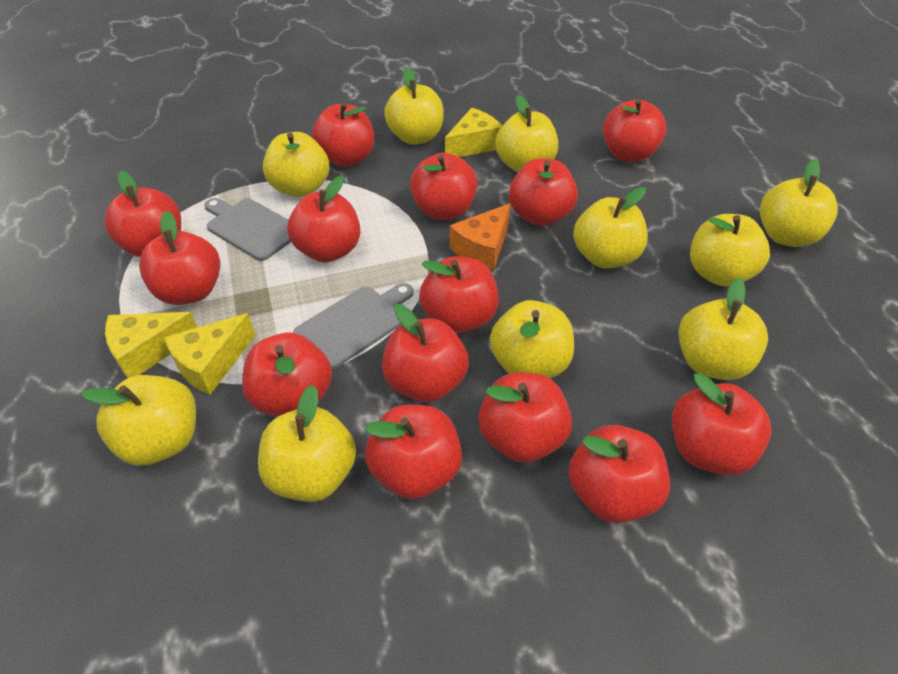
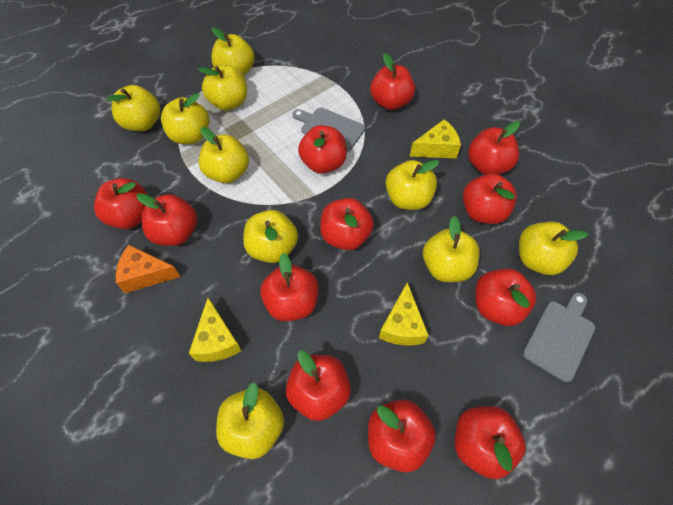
red apple: [104,170,181,257] [139,211,220,305] [242,333,332,416] [287,176,360,262] [312,102,374,167] [365,405,462,499] [382,304,469,402] [410,153,478,220] [419,256,499,333] [478,372,572,463] [509,158,578,226] [568,425,670,523] [603,99,666,162] [672,373,772,476] = 14 -> [94,178,148,229] [137,193,197,246] [260,253,319,321] [286,351,351,421] [298,125,347,174] [320,198,374,250] [368,399,436,473] [370,53,415,110] [455,406,526,479] [463,173,517,224] [468,121,520,175] [475,268,536,326] = 12

